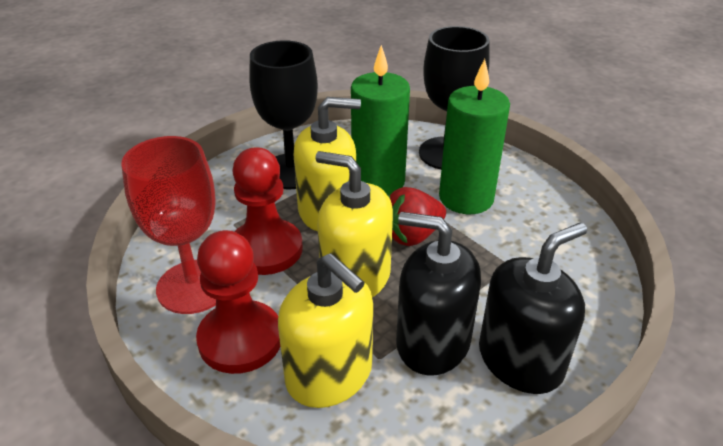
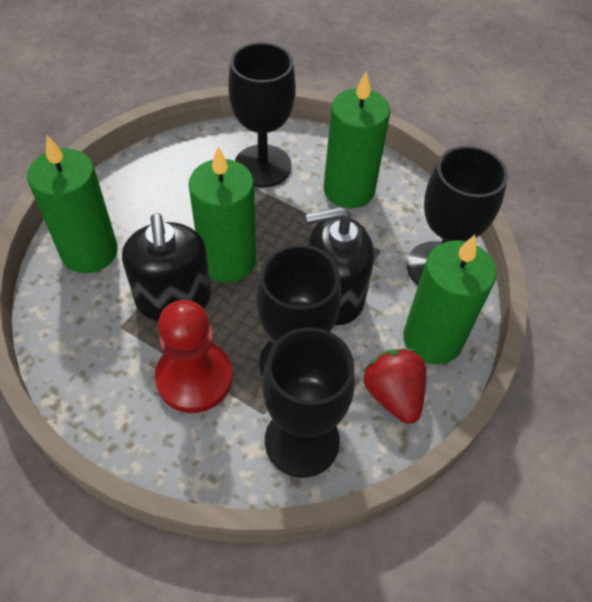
black goblet: [249,40,318,190] [419,26,490,170] = 2 -> [228,42,296,187] [256,244,341,377] [262,327,355,478] [407,146,508,285] = 4
green candle: [351,45,410,195] [439,59,510,214] = 2 -> [27,135,118,273] [188,146,256,283] [324,71,390,208] [403,235,497,364] = 4
red goblet: [121,136,216,314] = 1 -> none = 0
red pawn: [196,230,280,374] [232,147,303,275] = 2 -> [155,300,232,413] = 1
yellow soap dispenser: [278,253,373,408] [294,97,361,231] [315,151,393,298] = 3 -> none = 0

